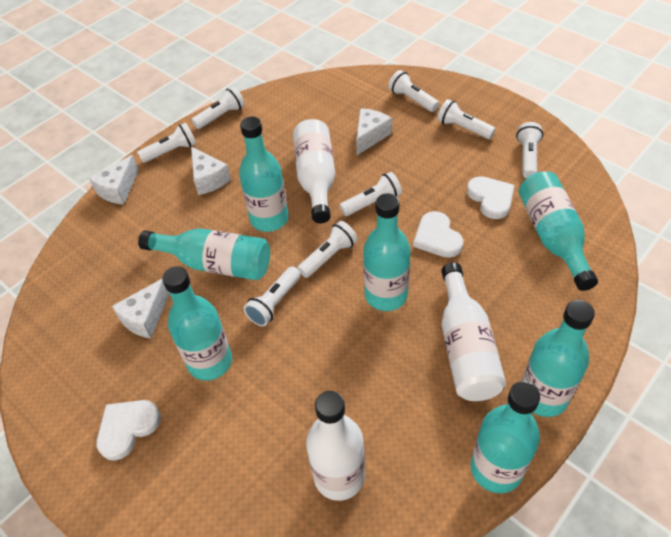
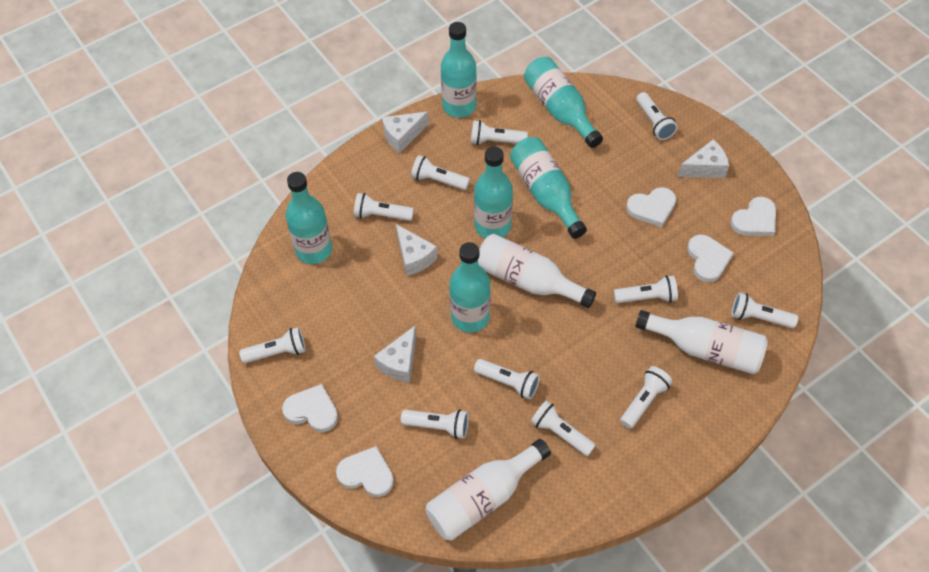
turquoise bottle: [138,228,270,280] [162,266,232,381] [239,117,288,232] [363,193,411,311] [471,381,540,493] [519,172,598,291] [522,300,595,417] = 7 -> [286,172,332,264] [441,22,477,118] [449,242,491,333] [474,147,513,239] [510,137,587,239] [524,57,603,148] = 6
white flashlight: [137,123,196,163] [192,86,245,129] [244,266,301,326] [297,221,358,278] [340,172,402,216] [388,70,439,112] [437,99,496,139] [516,122,543,178] = 8 -> [239,327,306,363] [354,193,414,221] [401,409,469,439] [411,155,470,190] [471,120,528,145] [474,359,540,400] [531,400,596,456] [614,276,678,303] [620,366,673,429] [636,92,678,140] [731,292,798,328] = 11
white heart: [96,400,161,461] [413,211,464,258] [467,176,515,219] = 3 -> [282,384,338,432] [336,446,394,497] [626,187,676,227] [687,235,734,282] [730,197,776,236] = 5

